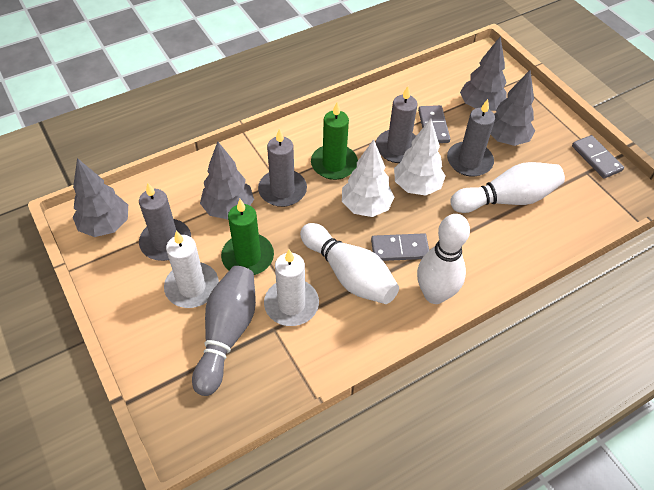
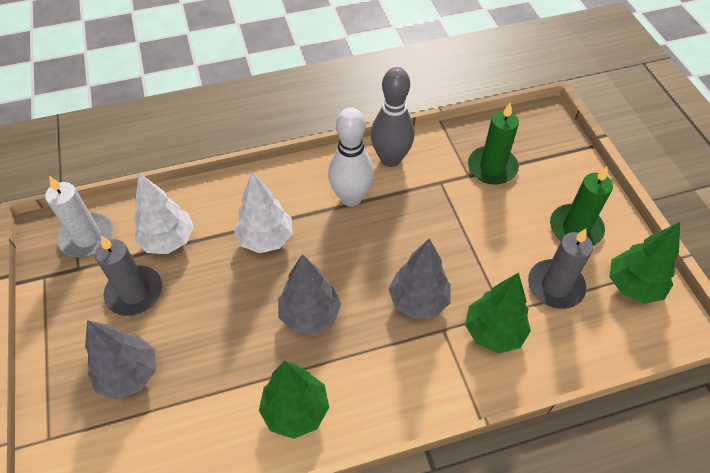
green tree: none = 0 -> [259,361,329,439] [465,273,531,353] [609,222,680,304] = 3
grey candle: [139,183,191,261] [258,128,307,207] [376,86,418,163] [447,99,495,177] = 4 -> [95,236,162,316] [528,229,593,309] = 2
grey domino: [371,233,429,261] [418,105,450,143] [572,135,624,179] = 3 -> none = 0
grey tree: [73,158,128,237] [200,141,254,220] [460,36,507,111] [490,70,535,146] = 4 -> [85,320,156,400] [278,254,341,335] [389,238,450,319] = 3
white bowling pin: [300,223,399,304] [417,214,470,304] [450,162,565,213] = 3 -> [328,107,374,206] = 1
white candle: [164,230,219,308] [264,250,319,326] = 2 -> [45,176,113,257] = 1

